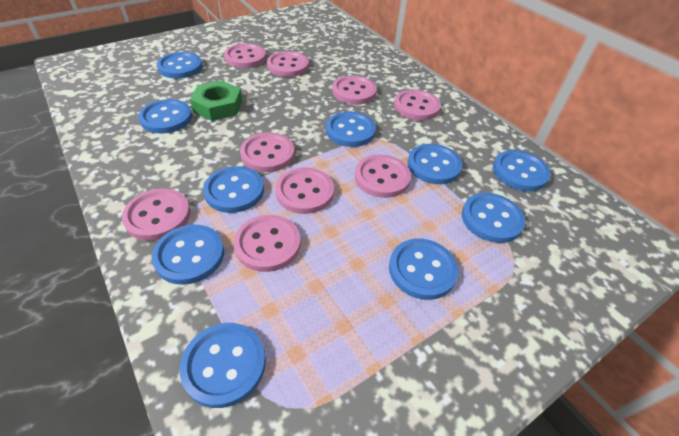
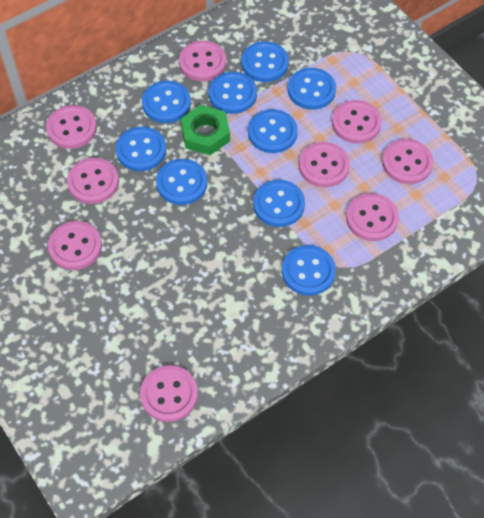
blue button: [138,99,192,134] [152,224,224,285] [157,52,203,79] [180,323,266,408] [203,166,264,213] [326,112,376,147] [389,239,458,300] [407,144,463,184] [462,193,525,243] [493,150,551,191] = 10 -> [116,127,166,171] [142,81,191,123] [156,159,207,205] [209,72,257,114] [242,41,289,82] [248,109,298,153] [253,180,305,227] [282,245,336,296] [288,68,336,110] = 9

